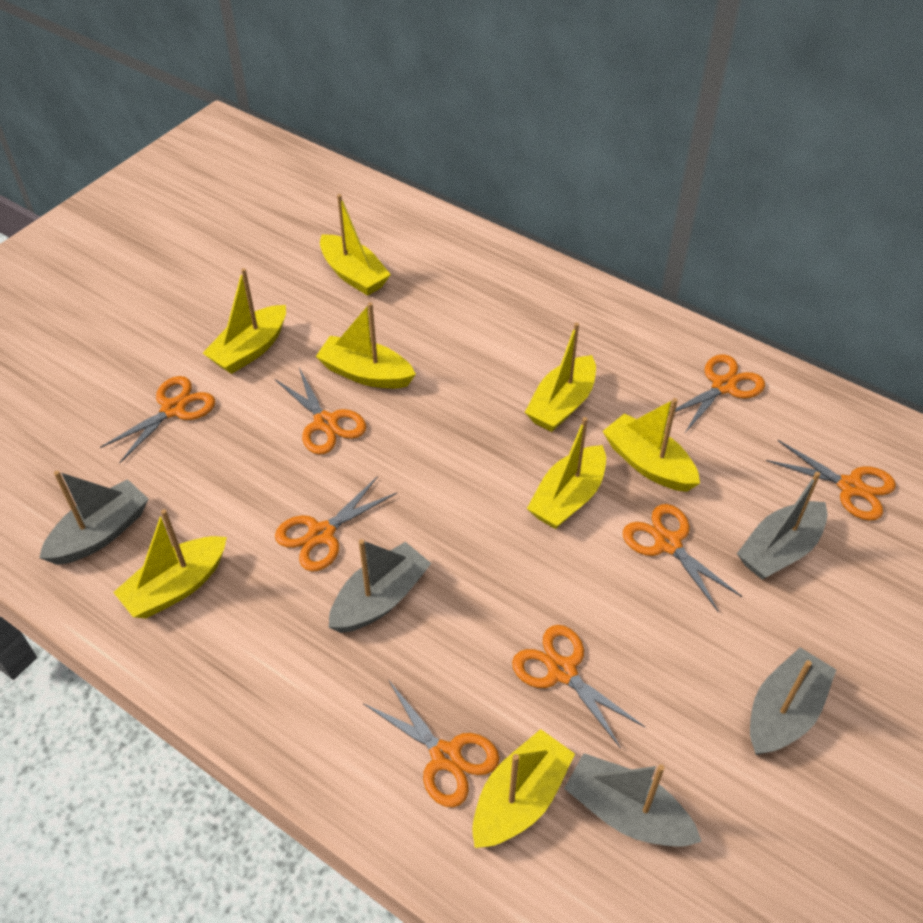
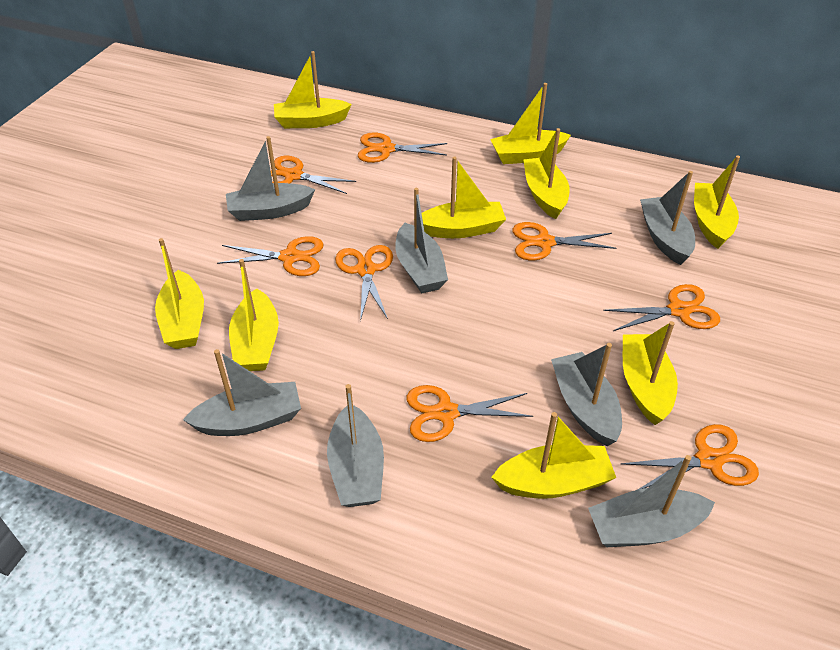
grey boat: [39,471,148,565] [329,539,431,633] [564,753,702,846] [737,472,828,580] [750,647,836,755] = 5 -> [183,349,301,436] [226,136,315,221] [327,384,384,507] [395,188,448,293] [551,343,622,446] [588,455,715,547] [640,171,695,265] = 7
yellow boat: [113,509,227,619] [203,268,286,374] [316,302,416,388] [320,194,391,296] [472,729,575,848] [525,322,596,432] [527,417,606,529] [603,398,700,492] = 8 -> [155,238,204,349] [229,259,279,371] [274,51,352,128] [422,157,506,238] [490,83,571,164] [491,412,616,499] [523,128,570,219] [623,321,678,425] [694,155,740,249] = 9

